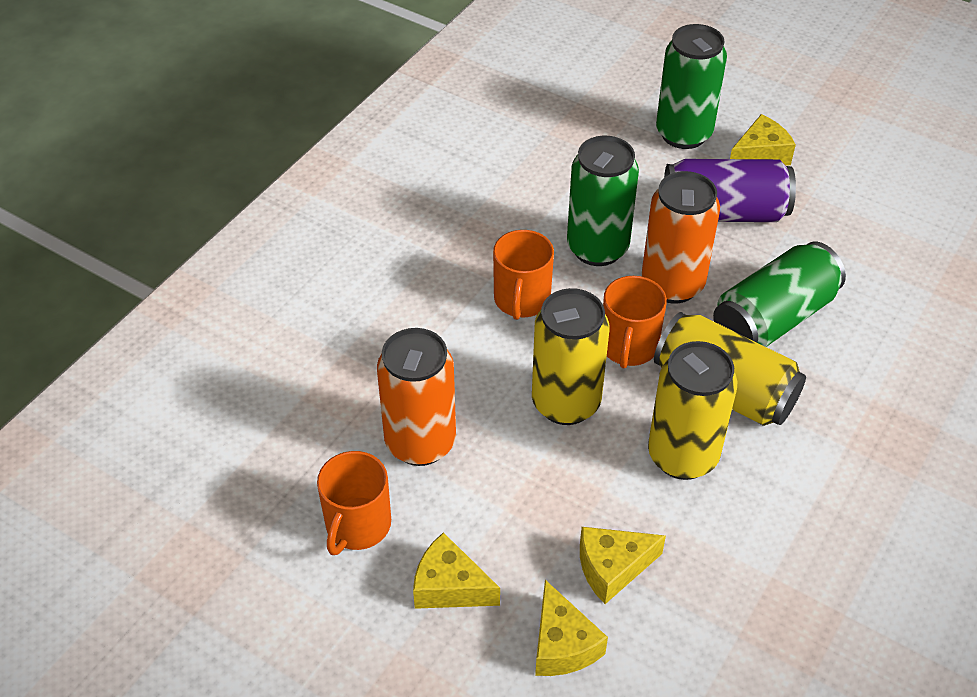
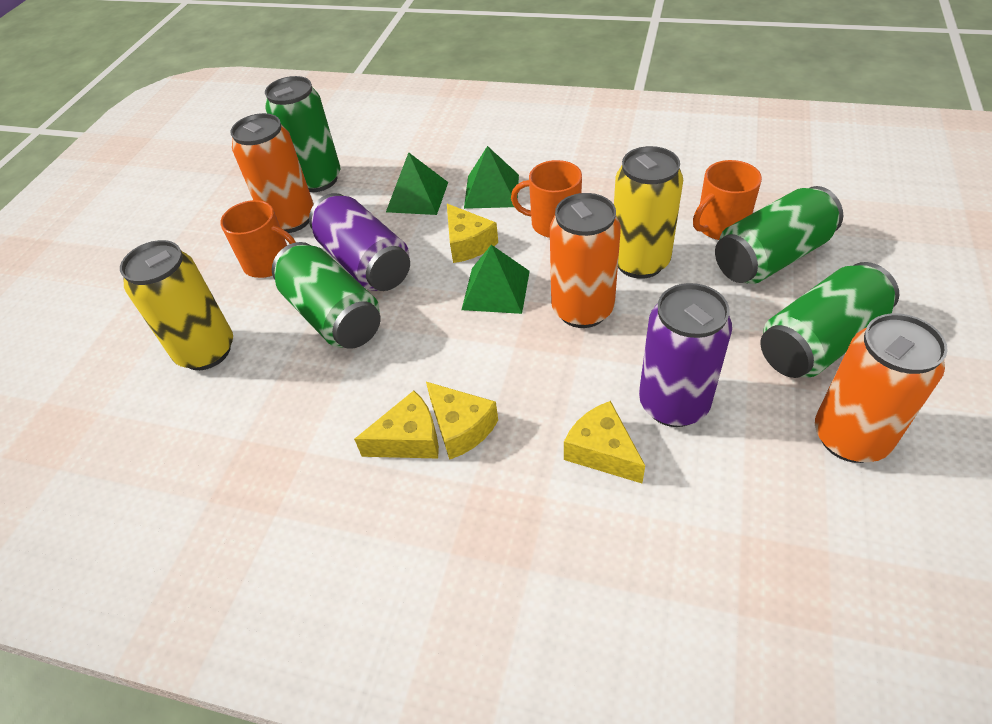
green can: [567,136,639,266] [656,24,727,149] [713,242,846,347] = 3 -> [265,76,340,192] [272,242,381,349] [715,186,843,284] [760,262,899,378] = 4
green pyramid: none = 0 -> [386,152,448,215] [462,245,530,314] [464,146,519,209] = 3
orange can: [377,328,456,466] [641,171,720,304] = 2 -> [230,113,314,233] [550,193,621,328] [815,313,948,463] = 3
purple can: [664,159,796,222] = 1 -> [309,193,410,291] [639,283,732,427] = 2
yellow can: [532,288,609,425] [648,341,737,480] [654,312,806,426] = 3 -> [120,240,233,370] [614,146,683,279] = 2

